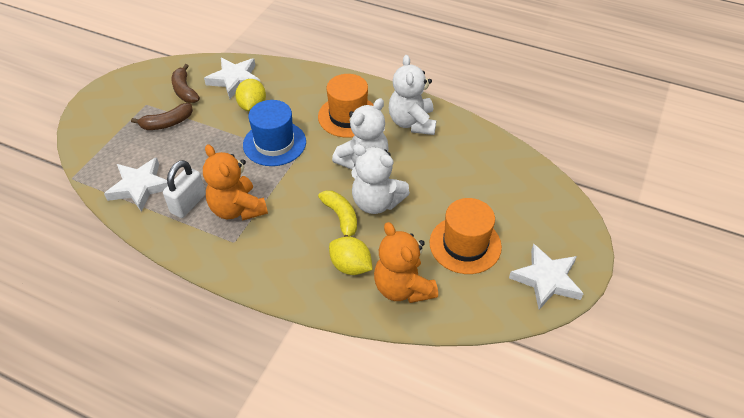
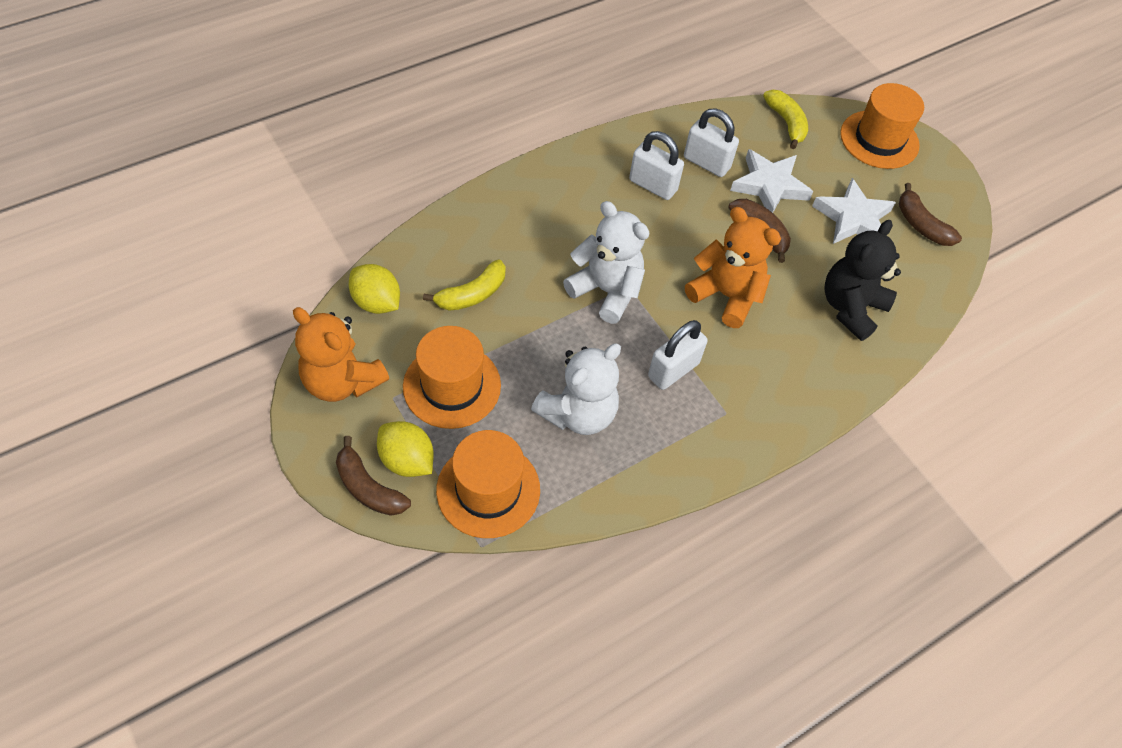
black teddy bear: none = 0 -> [824,220,901,341] = 1
blue hat: [243,100,306,166] = 1 -> none = 0
brown banana: [131,103,193,130] [171,64,200,103] = 2 -> [336,436,411,516] [729,199,791,263] [899,183,962,246] = 3
orange hat: [318,74,373,138] [430,198,502,274] = 2 -> [403,326,501,429] [436,430,540,538] [840,83,924,169] = 3
white padlock: [163,160,206,218] = 1 -> [629,131,684,200] [648,320,708,390] [684,109,739,177] = 3
white star: [104,157,168,212] [204,58,260,99] [509,243,584,310] = 3 -> [730,149,813,213] [812,178,896,244] = 2
white teddy bear: [332,98,388,170] [351,144,410,214] [389,55,436,135] = 3 -> [531,344,621,435] [563,201,649,324] = 2
yellow banana: [318,190,357,237] = 1 -> [423,260,506,311] [763,90,808,149] = 2

